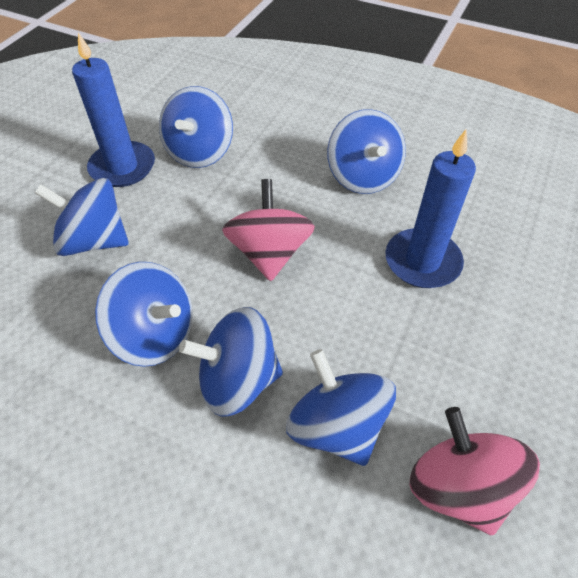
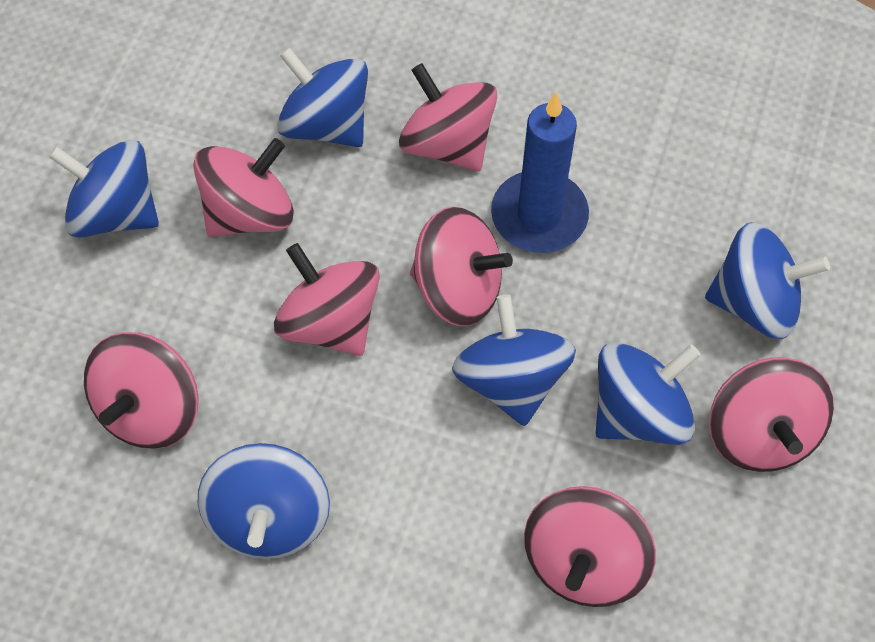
blue candle: [72,32,155,187] [385,129,476,288] = 2 -> [491,91,589,253] = 1
pink spinning top: [222,179,315,281] [410,407,540,535] = 2 -> [84,332,199,449] [193,138,294,237] [274,243,380,356] [399,63,497,171] [410,207,513,326] [524,486,656,607] [709,357,834,472] = 7

